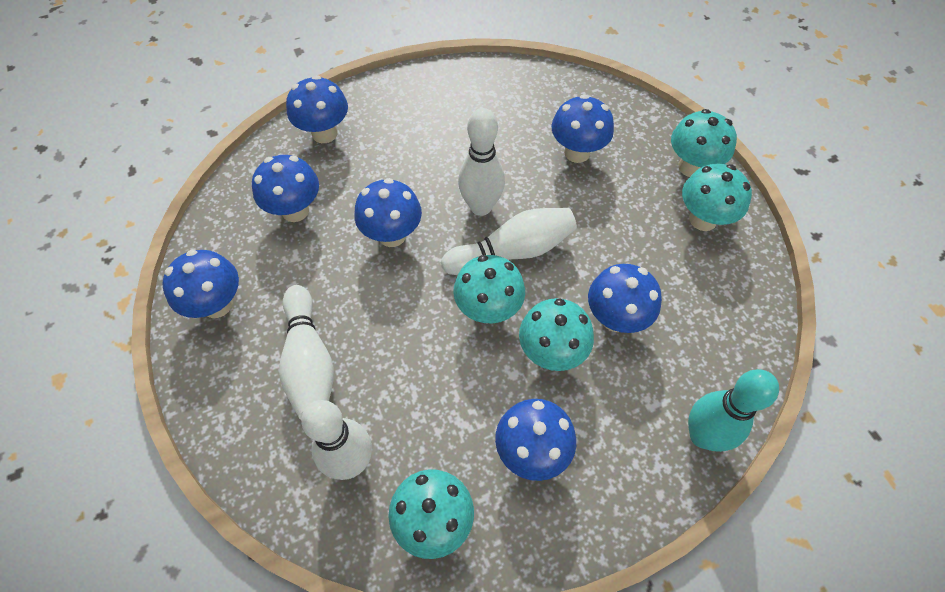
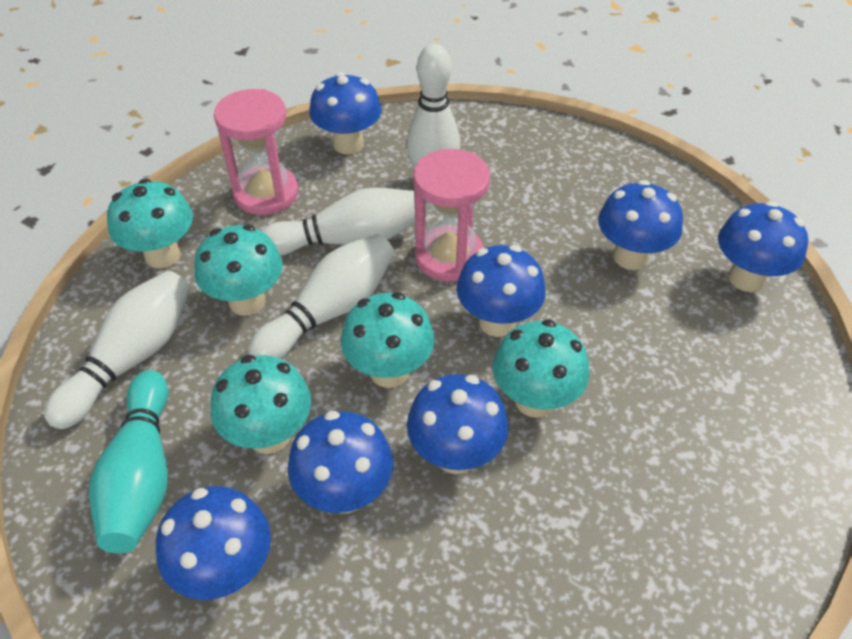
pink hourglass: none = 0 -> [214,89,298,215] [413,149,490,282] = 2

